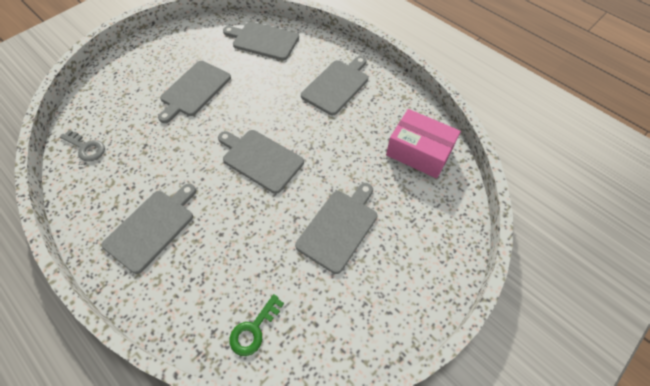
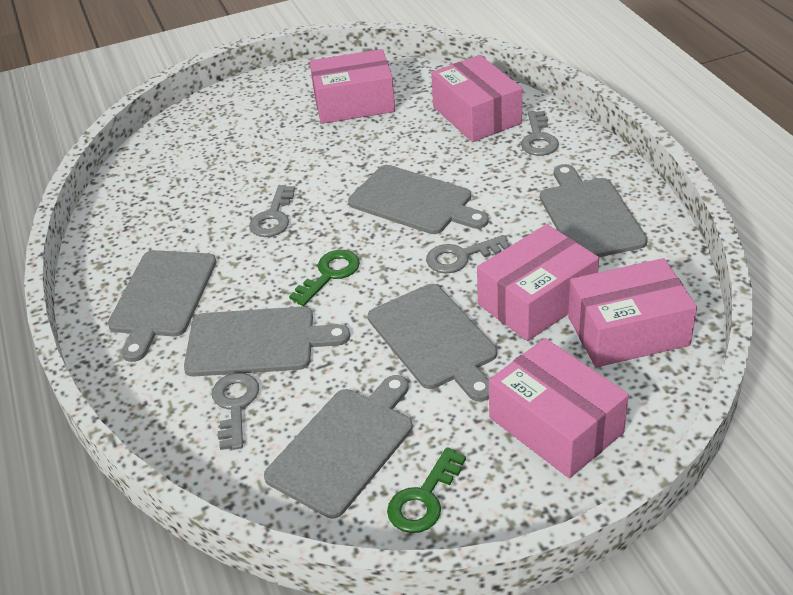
green key: [229,294,284,356] = 1 -> [289,250,360,306] [387,447,466,533] = 2
grey key: [60,130,105,162] = 1 -> [212,373,259,450] [249,185,295,237] [426,235,510,273] [521,111,559,156] = 4
pink box: [386,109,461,178] = 1 -> [309,49,395,124] [431,55,522,142] [477,224,599,341] [489,338,629,478] [568,258,697,367] = 5

